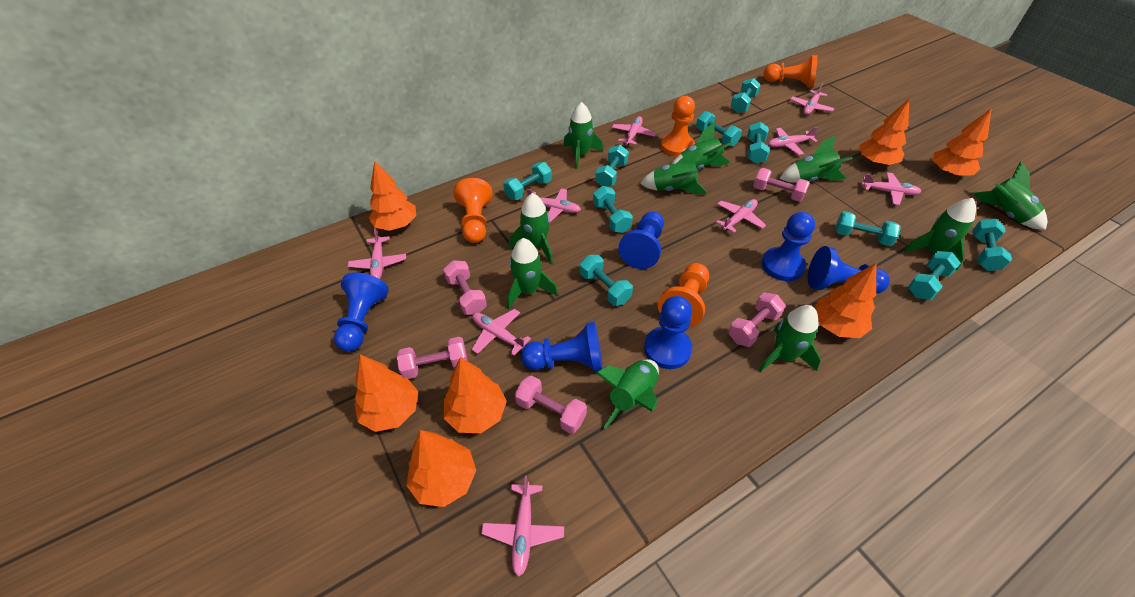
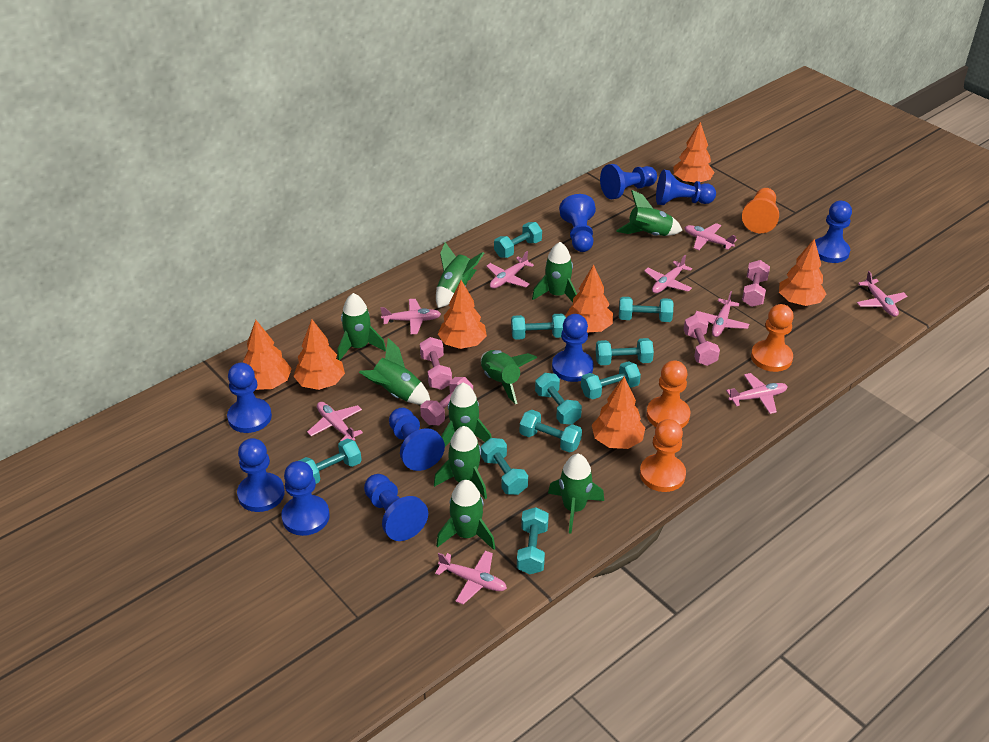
blue pawn: [334,272,389,352] [521,322,603,371] [618,211,664,269] [644,296,692,369] [762,212,815,281] [808,246,890,294] = 6 -> [227,363,272,433] [237,438,285,512] [281,461,330,536] [364,474,428,541] [389,408,445,471] [552,314,594,382] [559,194,596,252] [600,164,657,199] [656,170,716,205] [815,201,852,263] = 10
pink dumbbell: [397,337,467,379] [443,260,487,315] [515,375,587,434] [729,293,786,347] [753,168,810,202] = 5 -> [420,337,452,390] [420,377,473,425] [684,314,720,366] [742,260,770,307] = 4

